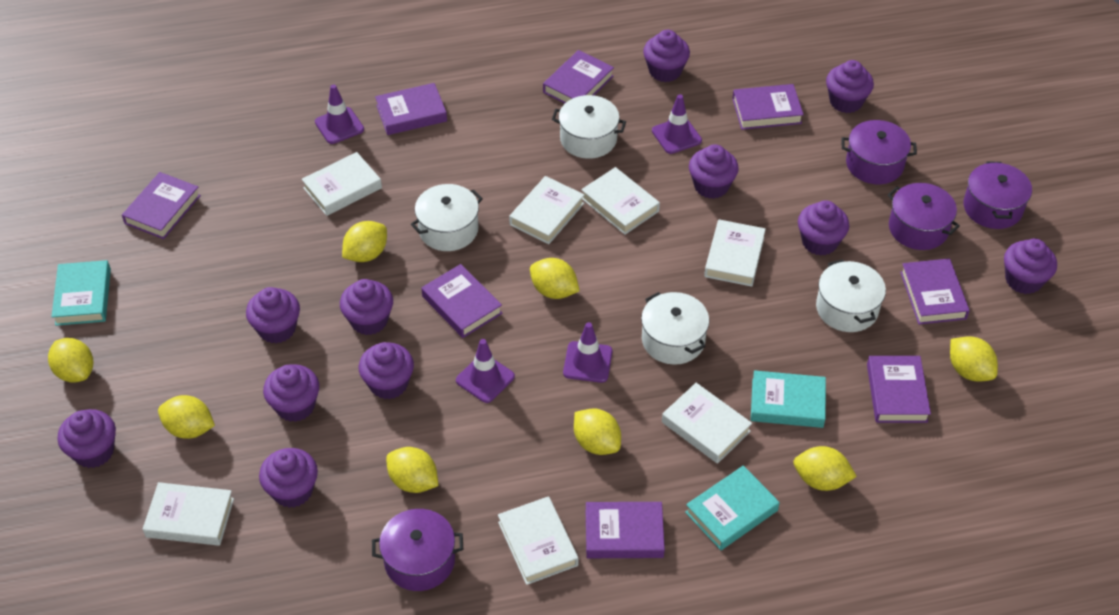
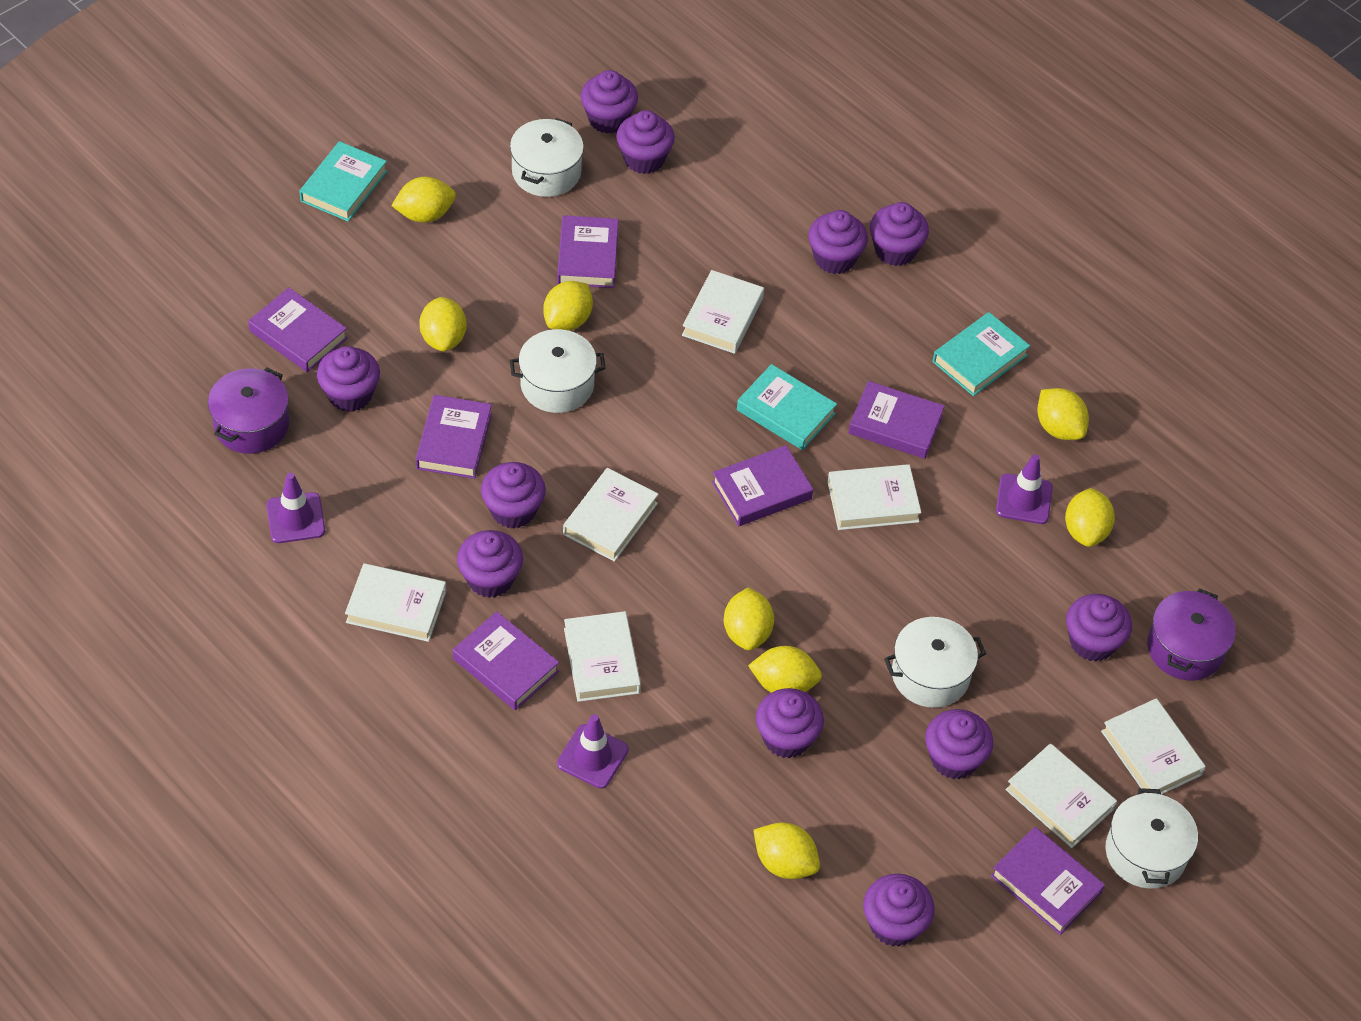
purple book: [122,172,201,239] [375,83,447,135] [421,264,502,338] [543,50,614,103] [586,502,665,558] [732,84,804,130] [867,356,931,423] [900,258,970,325] = 8 -> [248,288,348,372] [416,395,492,479] [453,611,559,710] [557,215,619,288] [712,445,813,526] [848,381,945,459] [991,827,1105,935] = 7
purple pot: [372,509,463,591] [842,120,917,184] [888,183,960,250] [963,161,1032,229] = 4 -> [208,367,289,454] [1147,588,1236,681] = 2
purple traffic cone: [315,84,364,144] [456,339,515,403] [563,322,612,383] [652,94,702,154] = 4 -> [266,473,325,543] [557,714,629,789] [996,454,1053,524] = 3

